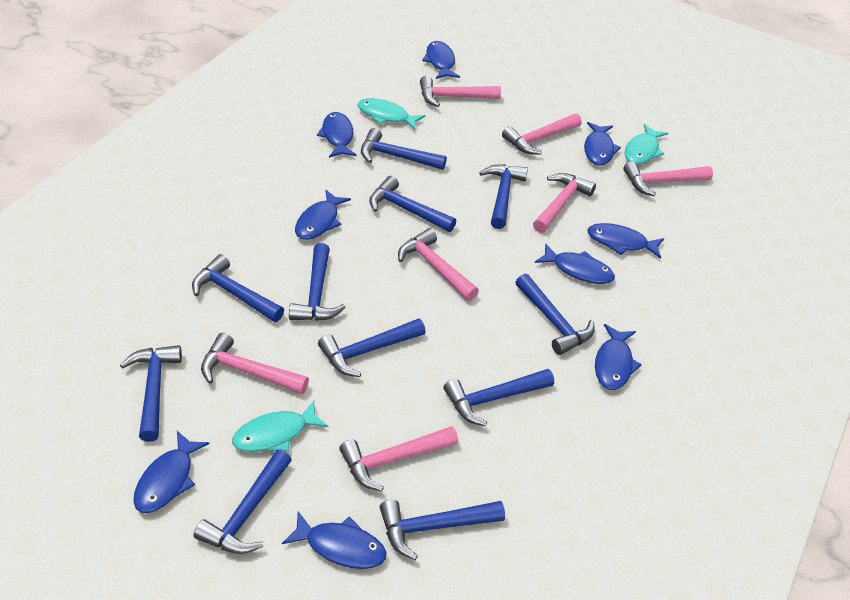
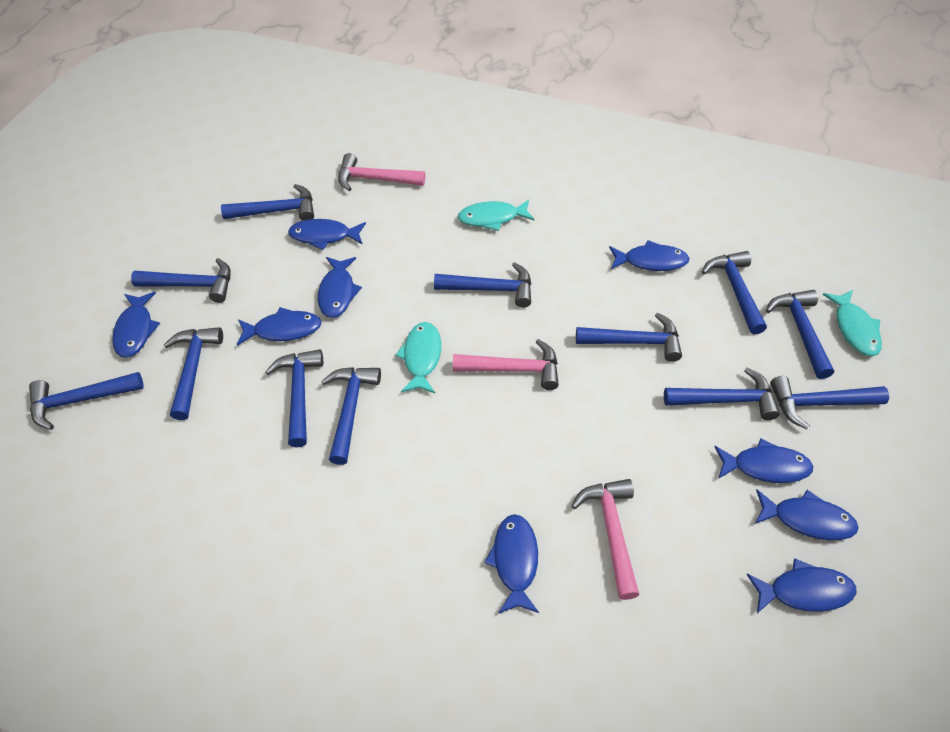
blue hammer: [120,345,182,442] [192,254,284,322] [194,450,292,554] [289,243,346,321] [318,318,425,377] [361,128,447,170] [369,176,456,232] [380,499,505,560] [444,369,554,426] [479,164,528,229] [515,274,595,355] = 11 -> [29,372,144,430] [131,258,231,303] [164,327,223,420] [221,184,314,221] [266,349,323,447] [321,367,381,465] [434,262,531,308] [576,313,682,362] [664,368,780,420] [702,251,767,335] [766,290,834,379] [770,376,889,429] = 12
pink hammer: [201,333,309,394] [339,426,458,491] [398,228,479,301] [420,76,501,107] [502,113,582,154] [533,173,596,233] [623,161,713,196] = 7 -> [338,153,425,191] [453,339,559,390] [571,479,639,600] = 3

